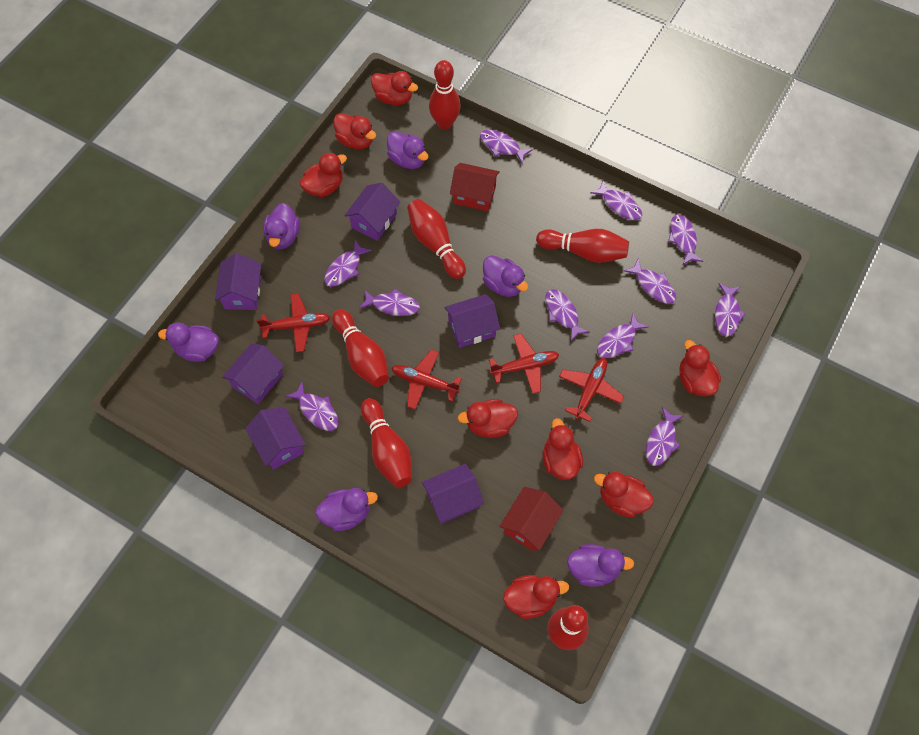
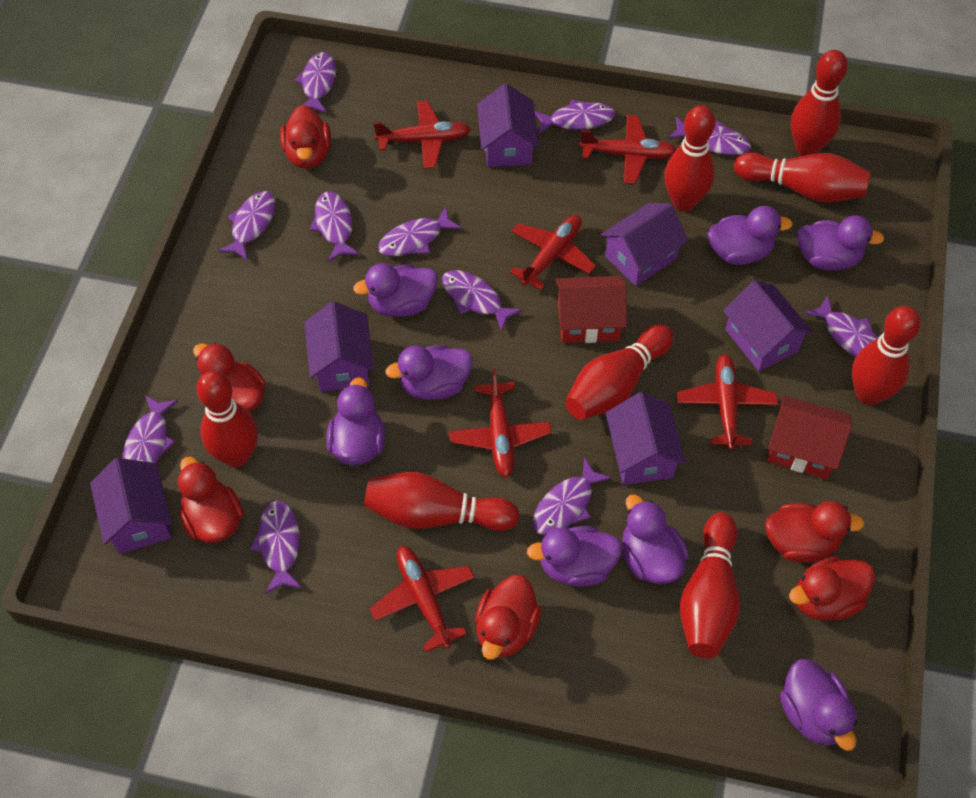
purple duck: [158,323,219,362] [263,203,300,249] [315,488,378,531] [387,131,429,169] [483,255,528,297] [567,544,634,587] = 6 -> [326,377,385,465] [353,263,438,317] [385,345,473,400] [527,526,622,587] [622,494,689,584] [707,206,793,265] [780,659,857,751] [797,216,884,270] = 8
red bowling pin: [332,309,389,387] [361,398,412,488] [407,199,466,279] [429,60,461,129] [536,229,629,263] [547,605,589,650] = 6 -> [196,371,258,467] [364,472,519,531] [565,324,674,420] [664,105,715,211] [680,512,740,658] [734,152,871,203] [791,50,848,156] [852,306,921,405] = 8
red duck: [300,152,347,197] [334,113,376,149] [371,71,418,105] [458,399,518,438] [503,575,569,619] [542,418,583,480] [594,472,654,517] [679,340,721,396] = 8 -> [178,456,244,543] [193,342,266,412] [280,105,331,169] [475,575,541,660] [765,501,864,562] [789,556,875,621] = 6
red plane: [256,294,330,352] [392,349,462,410] [489,334,559,394] [559,358,624,422] = 4 -> [370,546,475,652] [373,101,471,169] [449,369,552,478] [510,215,596,290] [580,115,676,184] [677,354,778,450] = 6

